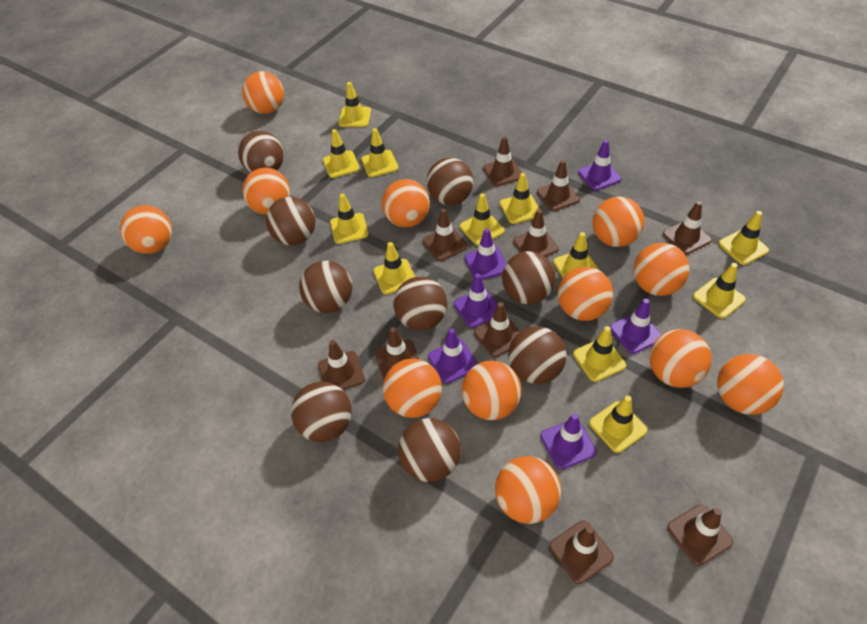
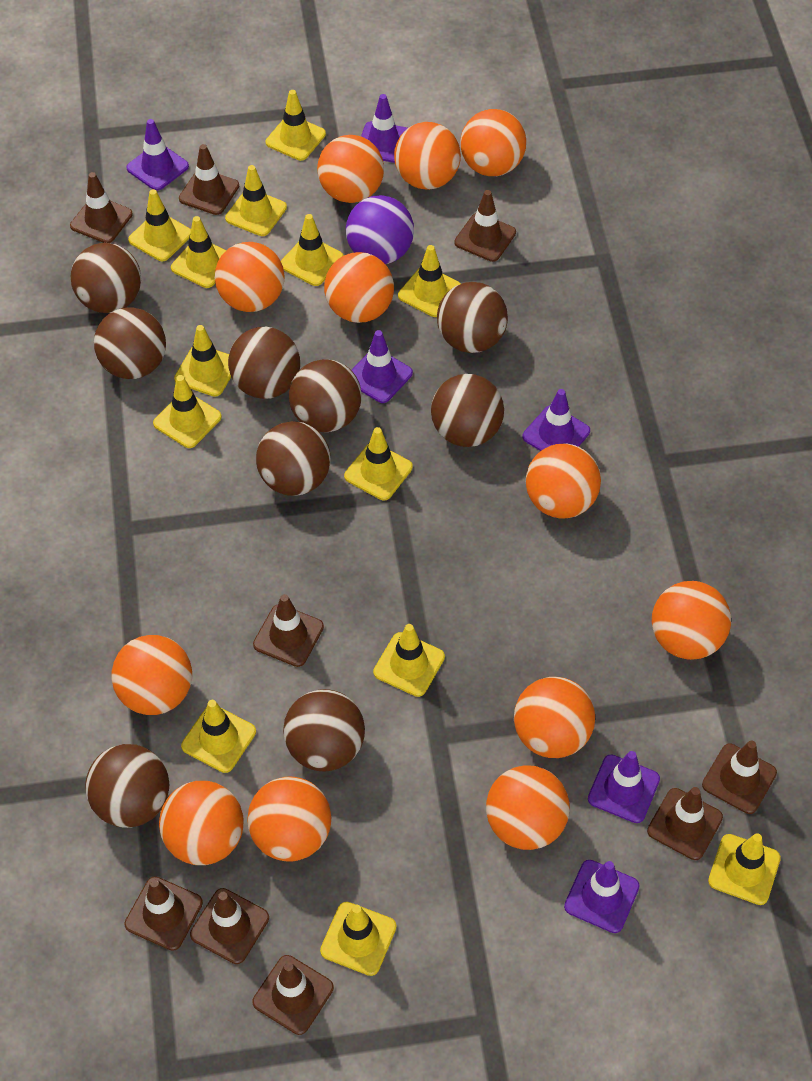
brown traffic cone: [318,340,365,390] [375,327,419,379] [423,209,468,261] [474,302,520,357] [483,136,522,186] [513,209,559,257] [537,160,580,211] [550,520,614,584] [663,201,711,255] [667,504,733,566] = 10 -> [70,172,133,243] [124,876,203,951] [179,144,239,215] [190,888,269,964] [252,955,334,1035] [253,594,324,667] [454,190,516,262] [647,787,723,860] [702,741,777,814] = 9
purple ball: none = 0 -> [346,195,414,264] = 1
yellow traffic cone: [323,129,360,178] [330,193,369,244] [338,82,371,127] [361,128,399,177] [373,242,415,294] [460,193,505,246] [500,173,540,224] [553,232,599,277] [573,326,626,382] [589,395,647,453] [693,263,746,319] [719,211,769,265] = 12 -> [128,189,191,261] [153,375,222,448] [171,216,227,288] [174,325,231,397] [181,700,256,773] [225,165,287,236] [265,90,326,161] [281,214,344,286] [320,902,397,976] [344,427,413,500] [373,624,445,697] [398,245,461,317] [708,833,781,905] = 13

